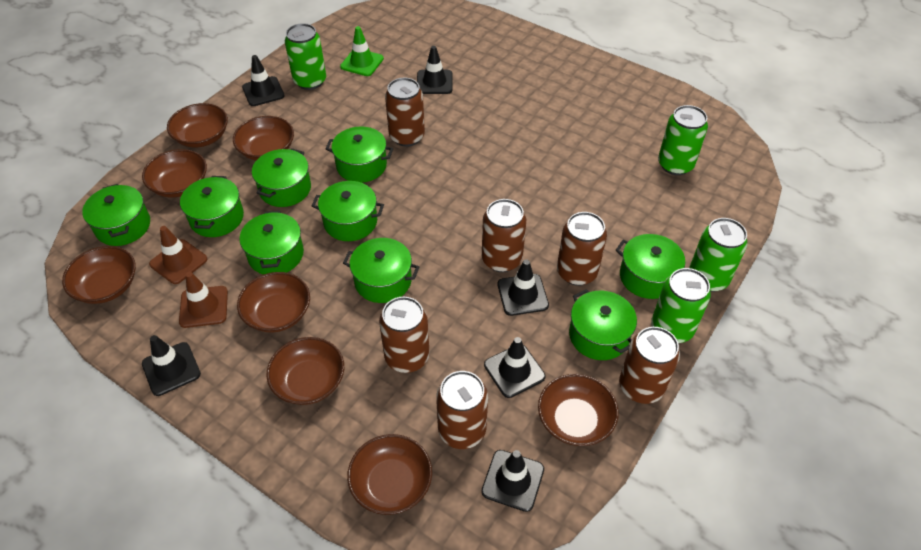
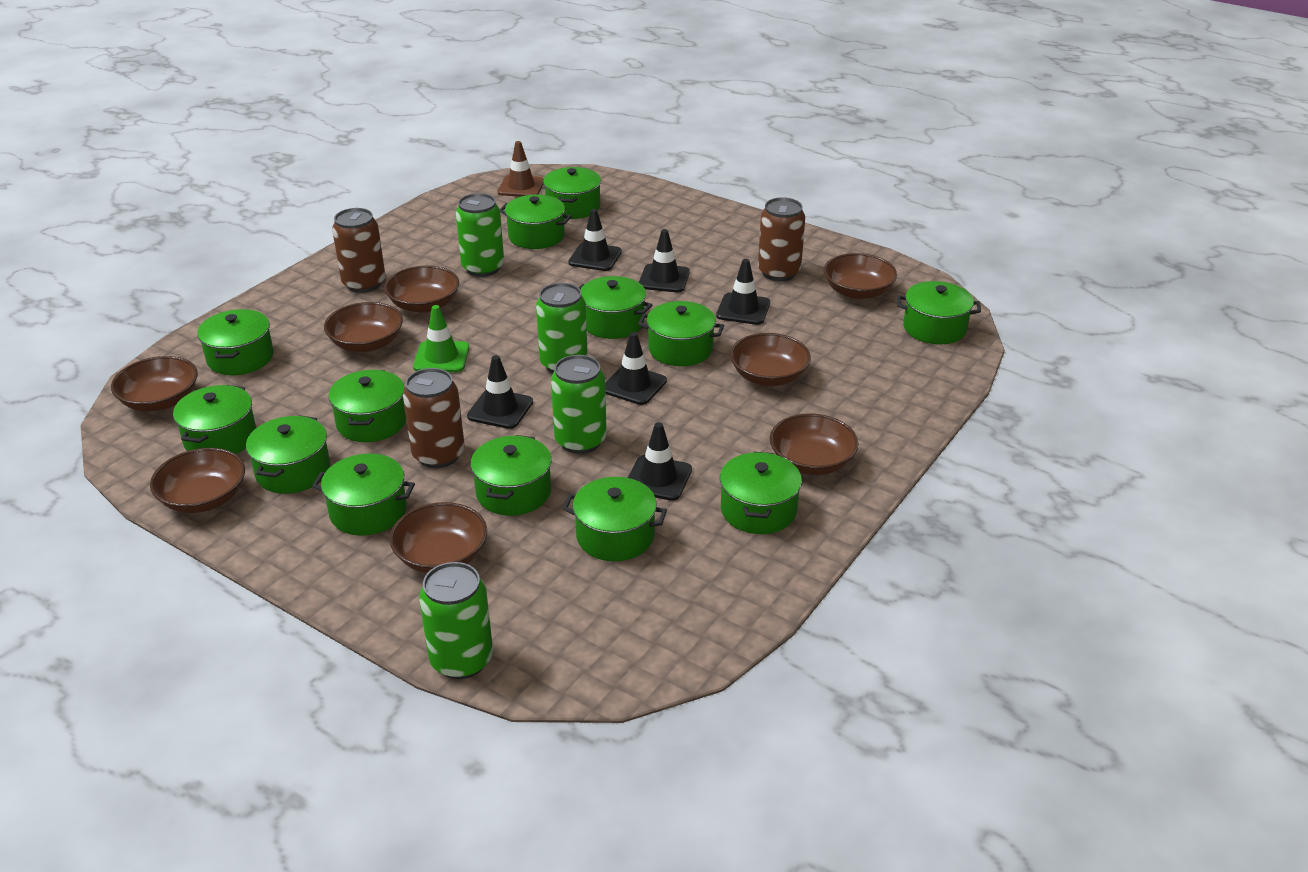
brown can: [379,297,430,373] [385,78,425,147] [436,371,488,449] [482,199,526,272] [557,212,607,286] [619,327,680,404] = 6 -> [332,208,385,293] [403,368,465,468] [758,197,805,281] = 3
brown traffic cone: [149,226,207,284] [179,272,228,328] = 2 -> [498,141,544,197] = 1
green pot: [82,184,150,246] [180,176,244,237] [240,211,304,274] [252,148,311,207] [312,181,384,241] [325,126,393,183] [343,238,419,303] [569,289,637,360] [616,234,685,299] = 9 -> [173,385,256,454] [197,309,274,375] [246,415,330,494] [312,454,415,536] [328,370,406,442] [471,435,551,516] [500,194,572,249] [543,167,601,219] [563,477,667,561] [578,276,652,339] [638,301,724,366] [720,452,802,534] [897,281,981,344] = 13

